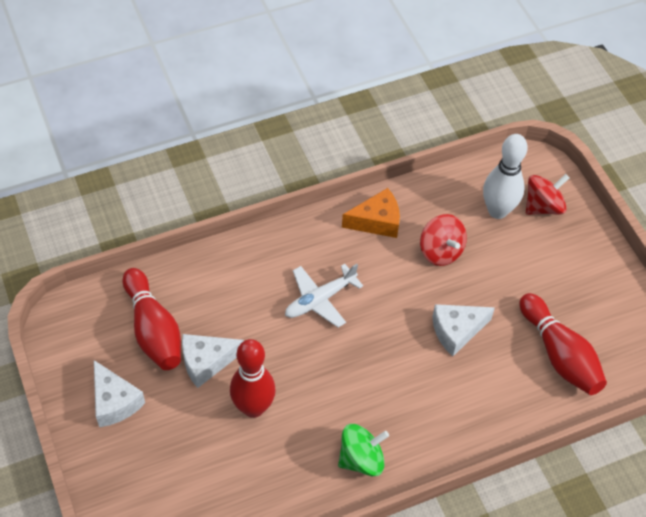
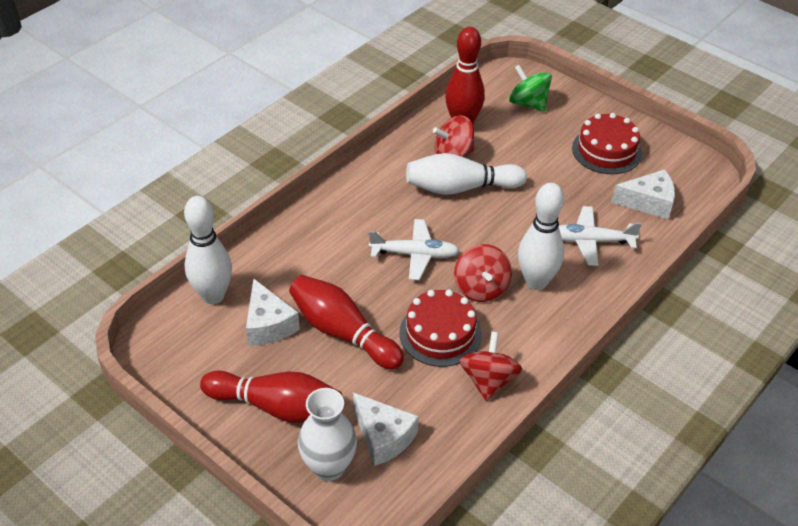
orange cheese: [342,188,400,238] = 1 -> none = 0
red cake: none = 0 -> [399,290,482,367] [572,113,642,174] = 2
red spinning top: [420,214,467,266] [526,174,569,215] = 2 -> [433,115,474,157] [454,244,512,302] [459,332,522,401] = 3
white bowling pin: [483,134,528,219] = 1 -> [184,196,232,304] [406,153,527,195] [518,183,564,290] = 3
white plane: [285,264,363,328] = 1 -> [369,219,460,280] [559,206,642,266] = 2
white vase: none = 0 -> [298,388,357,481] = 1

